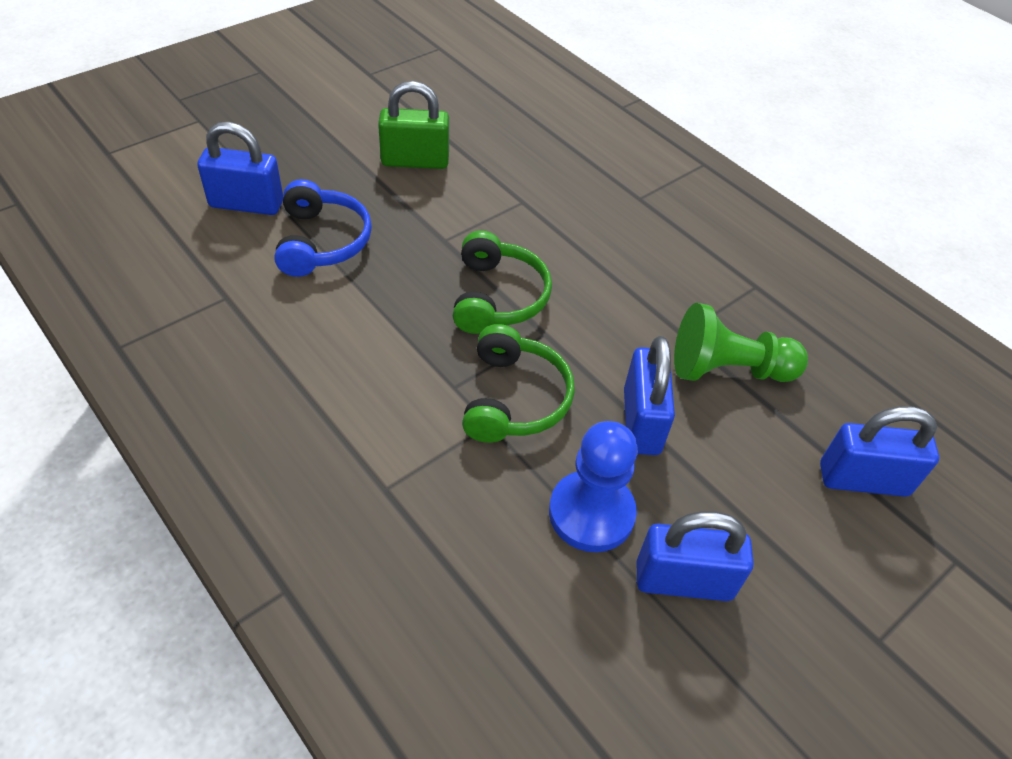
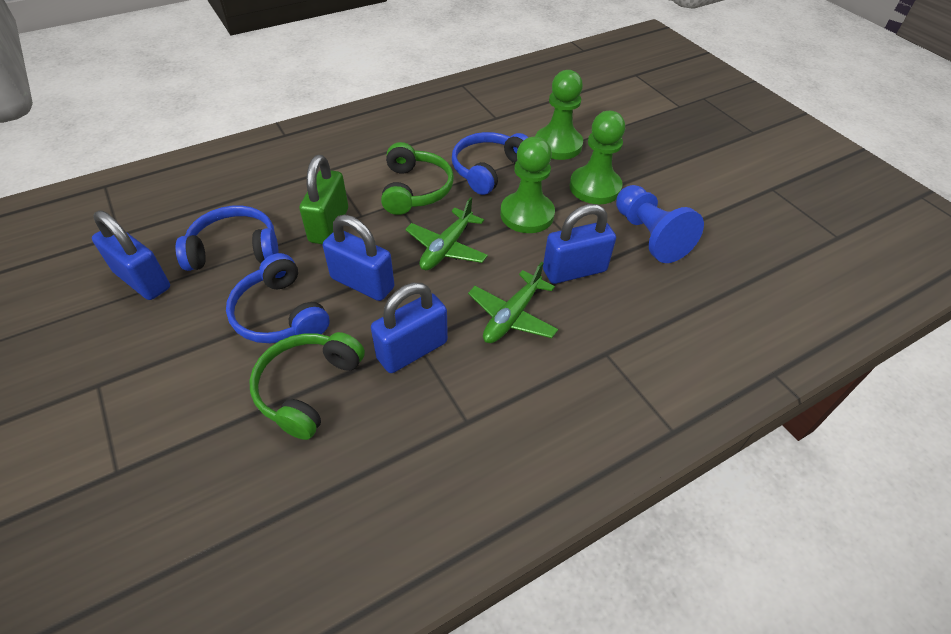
blue headphones: [274,179,372,277] = 1 -> [175,206,279,271] [226,253,330,343] [452,132,528,195] = 3
green pawn: [674,303,808,382] = 1 -> [500,137,555,233] [535,70,583,160] [570,111,625,204] = 3
green plane: none = 0 -> [405,197,488,270] [468,262,558,343] = 2

